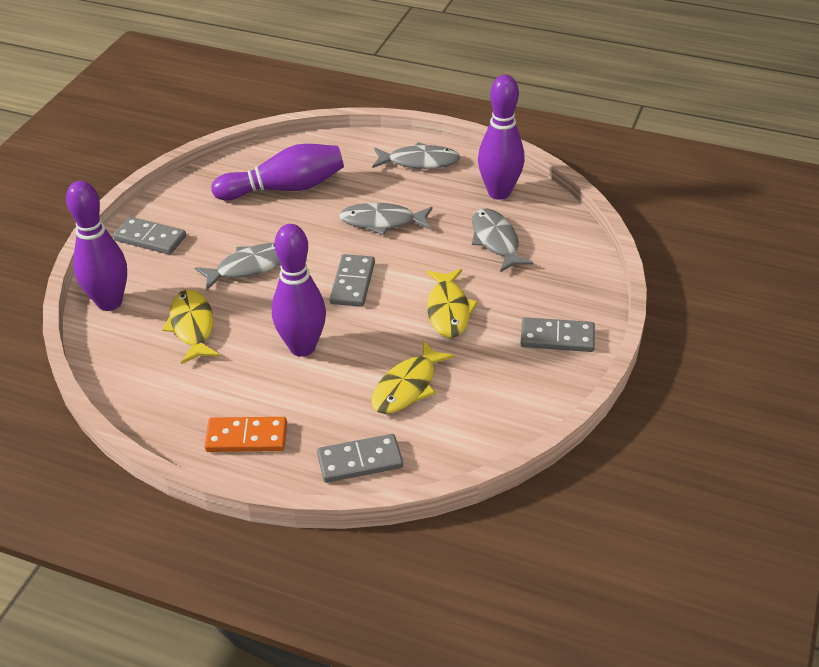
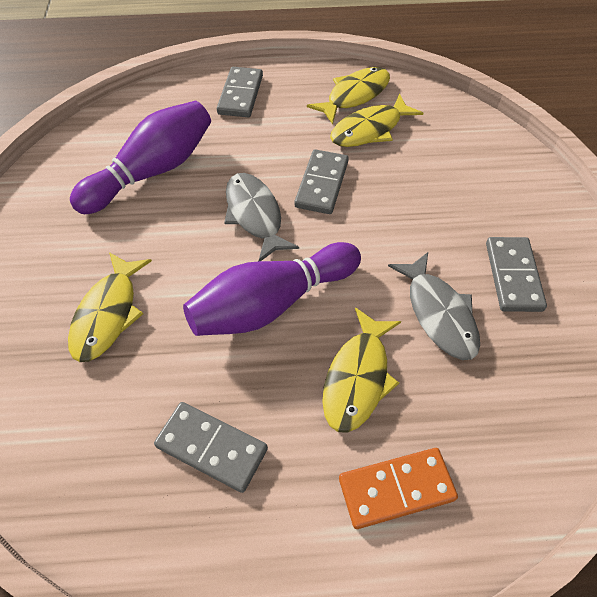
grey fish: [195,243,281,290] [339,203,432,235] [372,142,461,169] [472,209,533,272] = 4 -> [224,173,299,261] [388,252,480,360] = 2
purple bowling pin: [66,181,127,311] [211,144,344,200] [272,224,326,357] [478,75,525,200] = 4 -> [70,101,211,214] [183,242,361,336] = 2
yellow fish: [162,290,220,364] [371,340,455,414] [426,269,478,338] = 3 -> [68,252,152,362] [307,67,390,125] [322,307,401,433] [330,94,423,147] = 4

